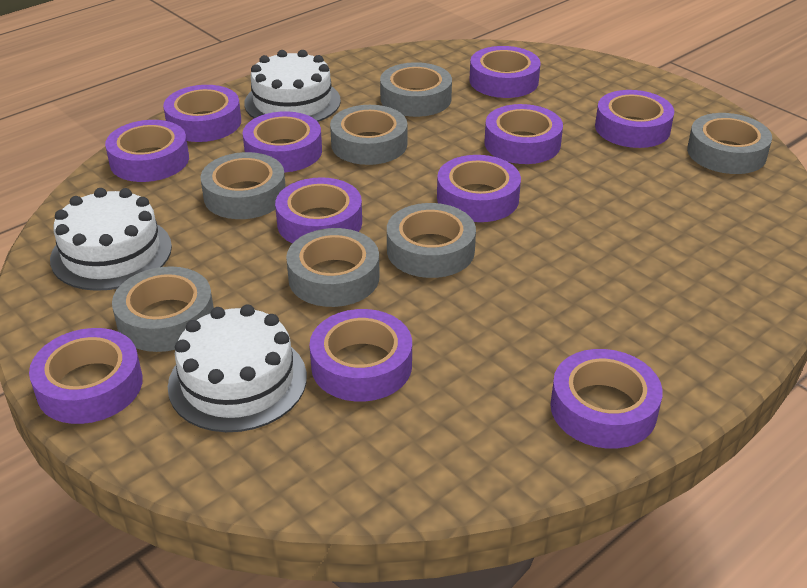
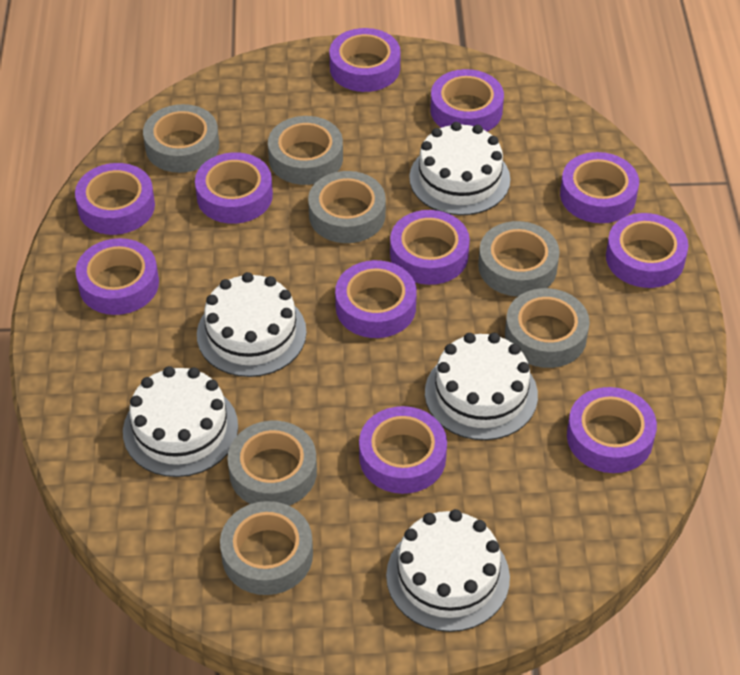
white cake: [50,188,172,291] [168,304,307,432] [244,50,341,122] = 3 -> [123,366,238,477] [197,272,307,377] [386,509,510,632] [409,122,510,215] [425,333,538,440] = 5

